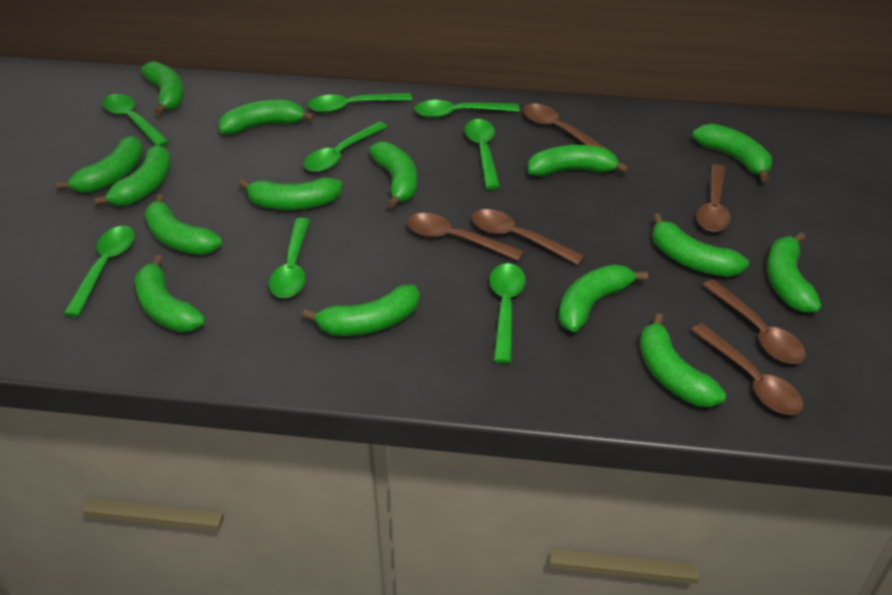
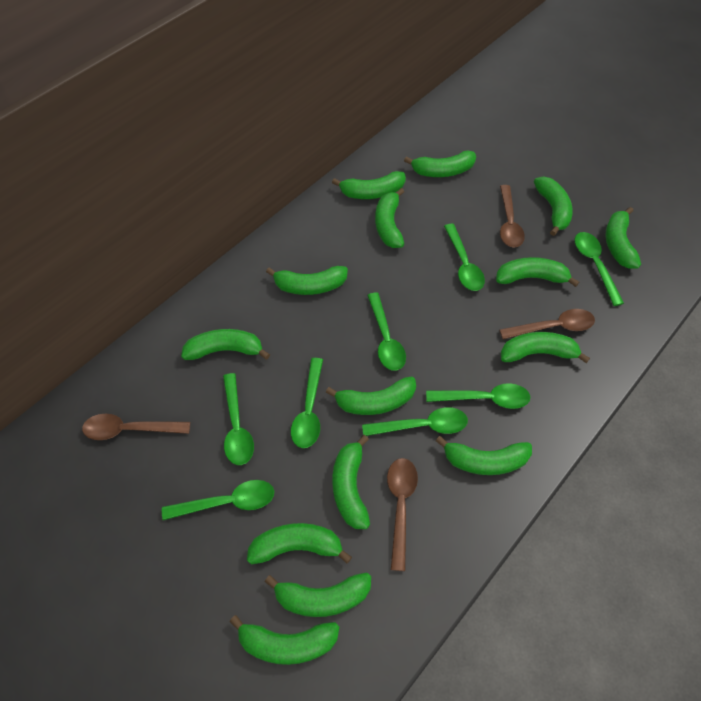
brown spoon: [407,213,524,261] [471,209,585,265] [523,104,611,152] [691,323,804,415] [696,164,731,232] [703,279,806,364] = 6 -> [82,414,190,440] [387,458,418,571] [499,309,595,339] [500,185,525,248] = 4

